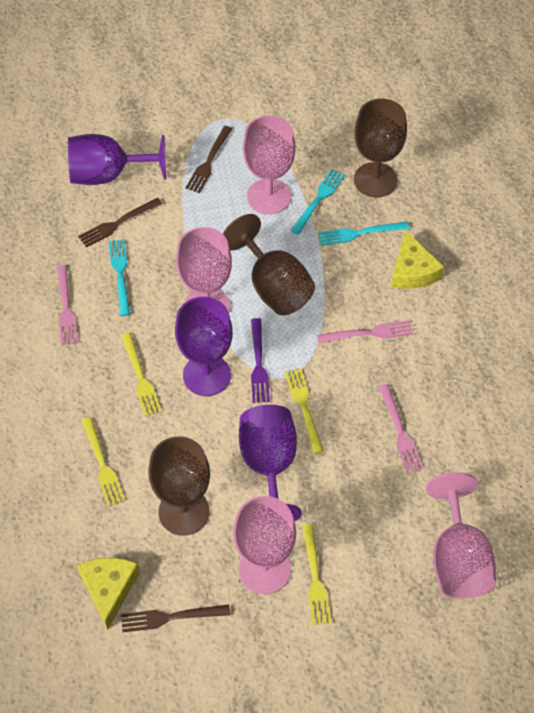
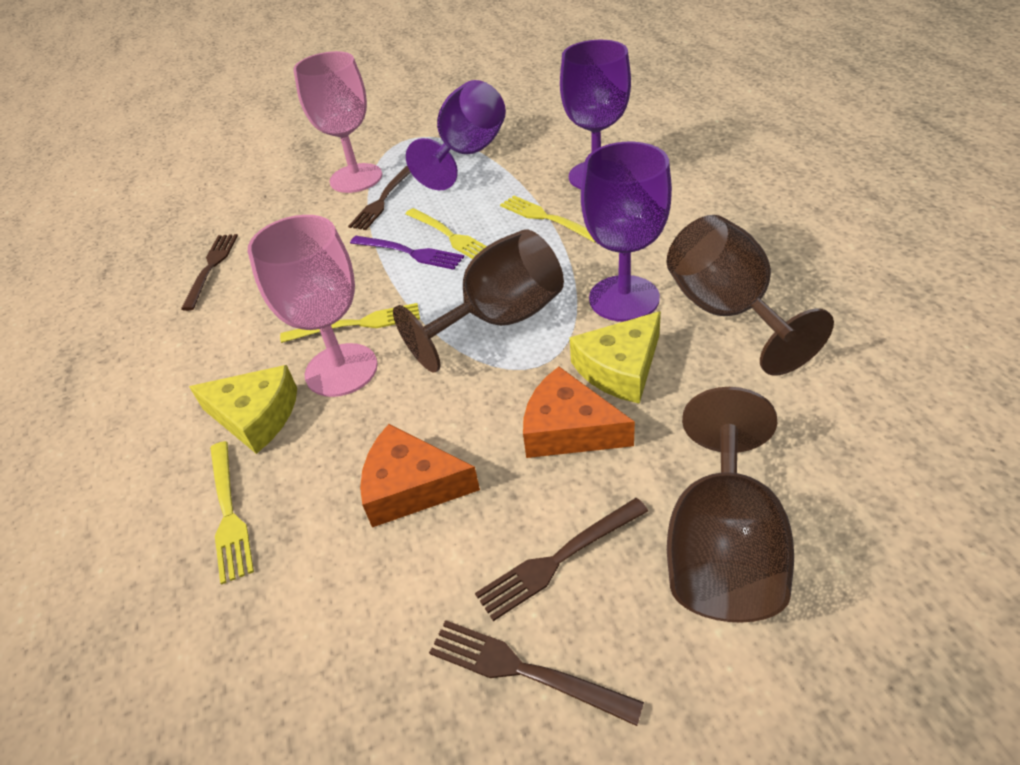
brown fork: [78,198,162,247] [121,605,230,632] [186,126,232,193] = 3 -> [181,234,238,311] [348,166,411,230] [429,620,644,726] [475,498,648,621] = 4
orange cheese: none = 0 -> [360,424,480,527] [523,367,635,458] = 2
pink fork: [57,265,78,345] [317,320,413,343] [379,384,423,473] = 3 -> none = 0
pink goblet: [176,227,232,313] [233,496,296,594] [243,115,295,214] [426,472,496,598] = 4 -> [248,215,378,397] [293,51,382,193] = 2
turquoise fork: [109,239,130,316] [291,169,345,235] [318,222,409,246] = 3 -> none = 0

